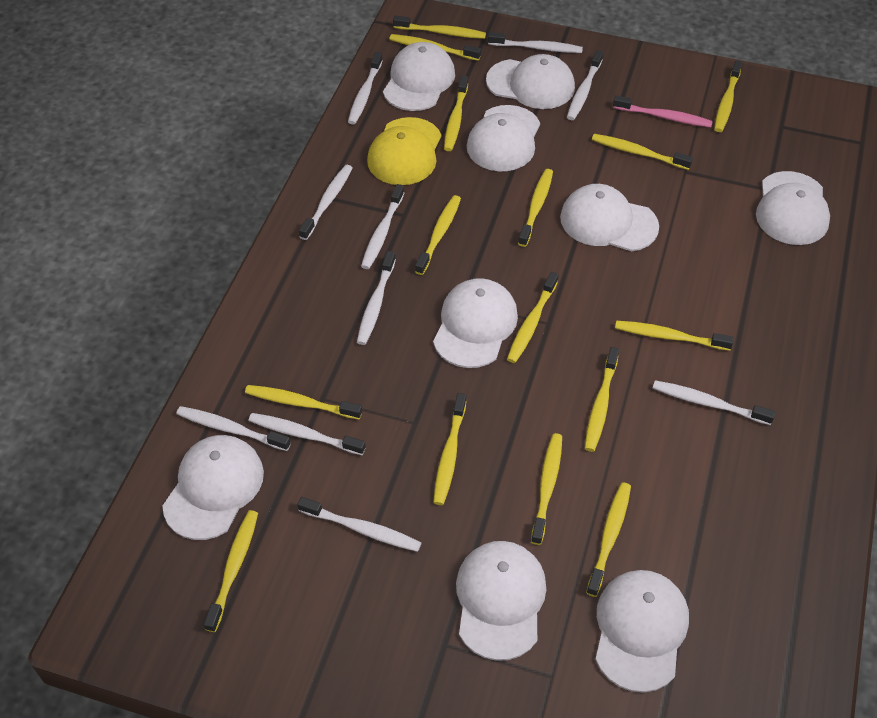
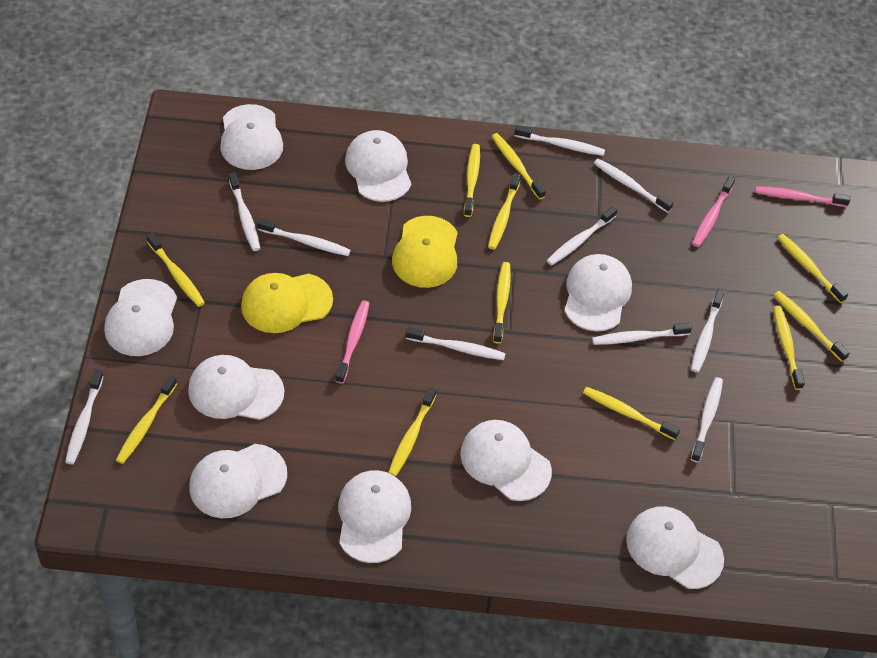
pink toothbrush: [613,95,713,128] = 1 -> [336,300,369,384] [692,176,735,247] [755,186,850,207] = 3
yellow cap: [367,117,441,185] = 1 -> [241,273,333,333] [392,216,458,288] = 2
yellow toothbrush: [204,510,258,632] [245,385,362,420] [389,34,481,61] [393,16,486,39] [415,195,461,275] [433,393,466,505] [444,76,468,151] [507,272,558,363] [518,169,553,247] [531,433,562,545] [585,347,619,452] [586,482,631,597] [592,134,693,170] [615,321,734,351] [714,60,742,132] = 15 -> [116,375,177,464] [147,233,205,307] [388,387,436,477] [464,144,480,217] [488,173,521,250] [492,133,546,200] [493,262,511,344] [583,387,680,440] [774,291,850,362] [774,306,805,390] [777,234,848,303] = 11

